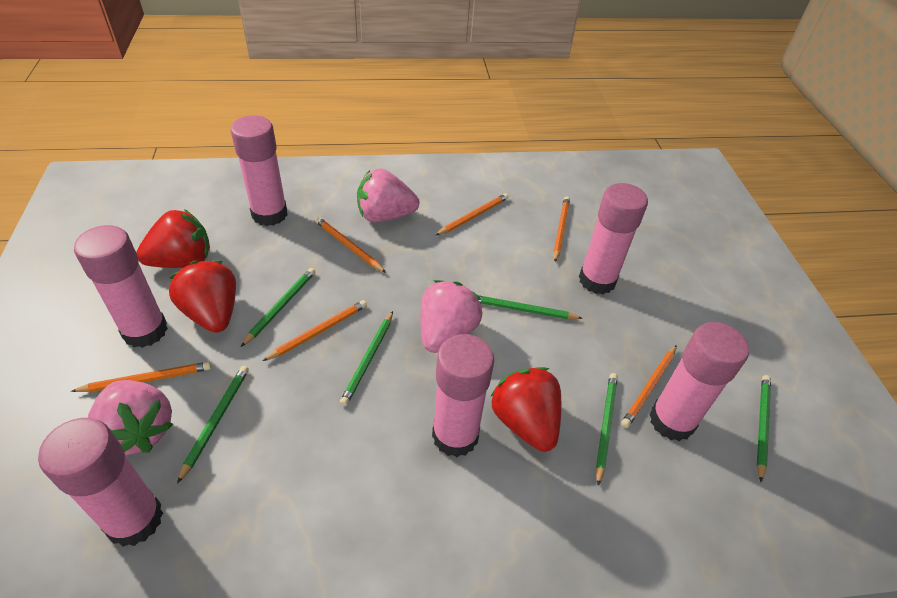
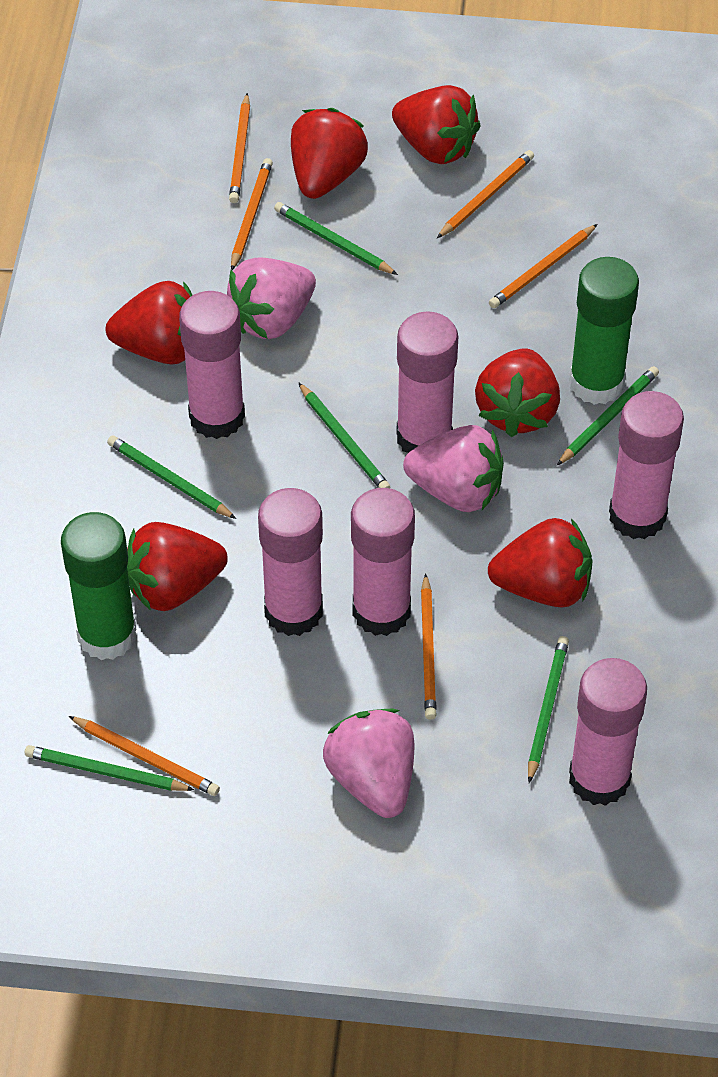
green glue stick: none = 0 -> [61,512,137,660] [569,257,639,405] = 2
red strawberry: [136,209,210,268] [169,261,236,333] [490,367,561,452] = 3 -> [106,281,192,364] [127,522,228,611] [291,108,368,199] [392,85,481,164] [475,348,560,437] [488,518,593,608] = 6

